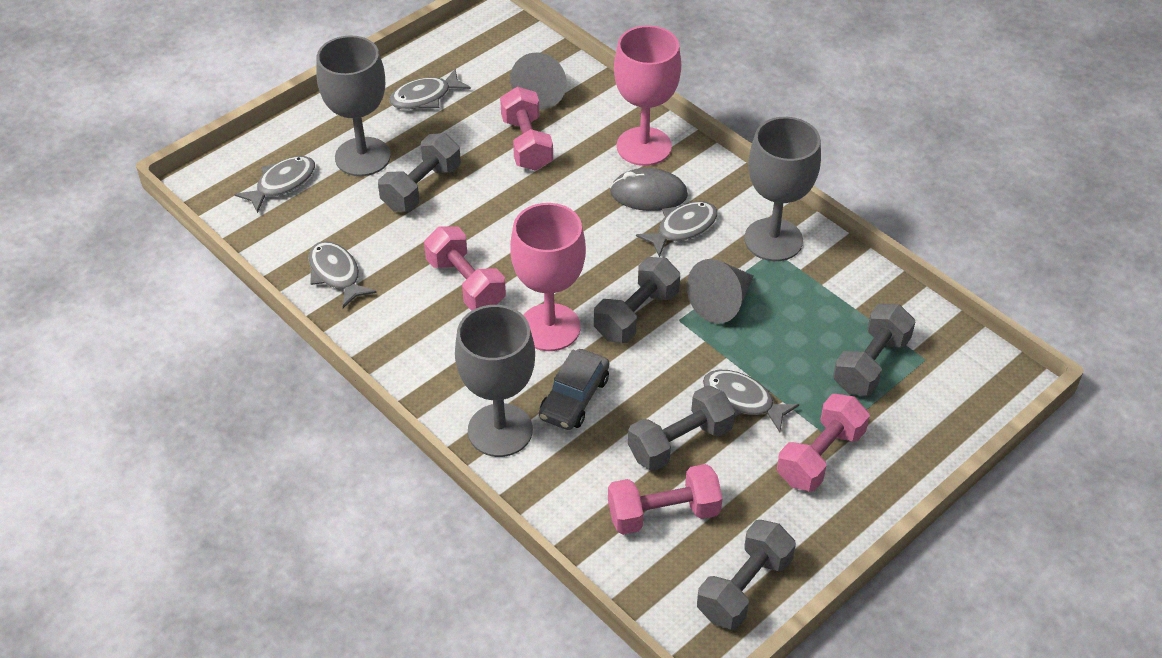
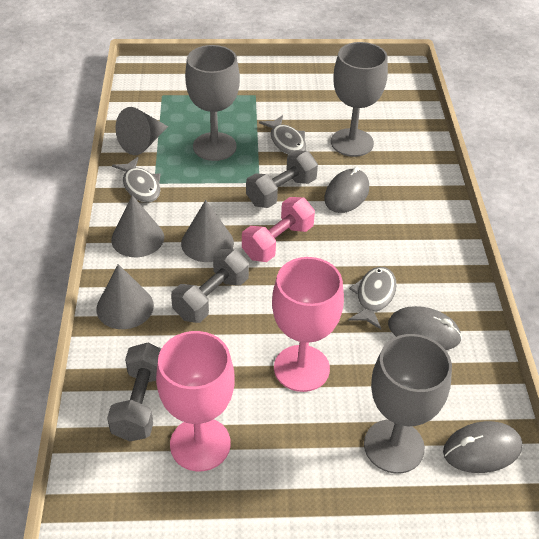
grey car: [539,349,609,430] = 1 -> none = 0
grey cone: [510,52,567,110] [687,259,754,324] = 2 -> [96,264,154,329] [111,195,164,257] [115,107,168,155] [181,200,234,262] = 4
grey dumbbell: [378,133,461,212] [594,257,680,343] [628,385,735,471] [697,520,796,630] [833,304,916,396] = 5 -> [107,343,161,441] [171,249,249,323] [246,150,318,208] = 3
grey fish: [234,156,315,213] [309,241,377,308] [389,69,471,109] [636,201,718,257] [703,370,799,432] = 5 -> [112,157,161,203] [259,115,307,155] [348,267,397,329] = 3
grey mouse: [610,168,688,211] = 1 -> [324,166,369,213] [388,306,462,350] [443,421,522,473] = 3
pink dumbbell: [424,226,506,311] [500,87,553,171] [608,464,723,535] [777,394,870,491] = 4 -> [242,197,315,262] = 1

